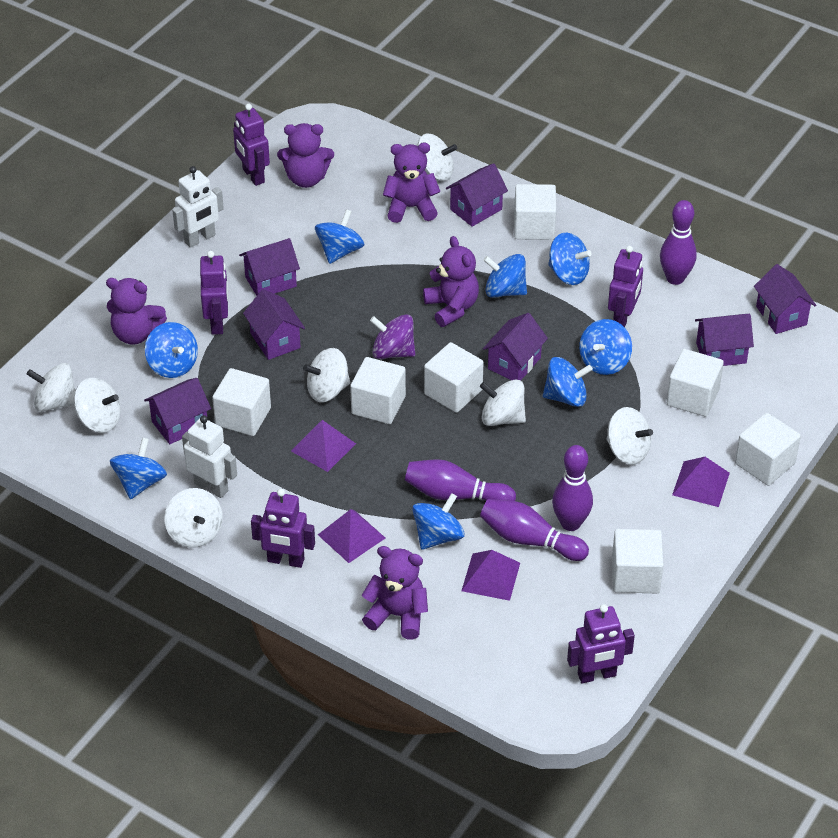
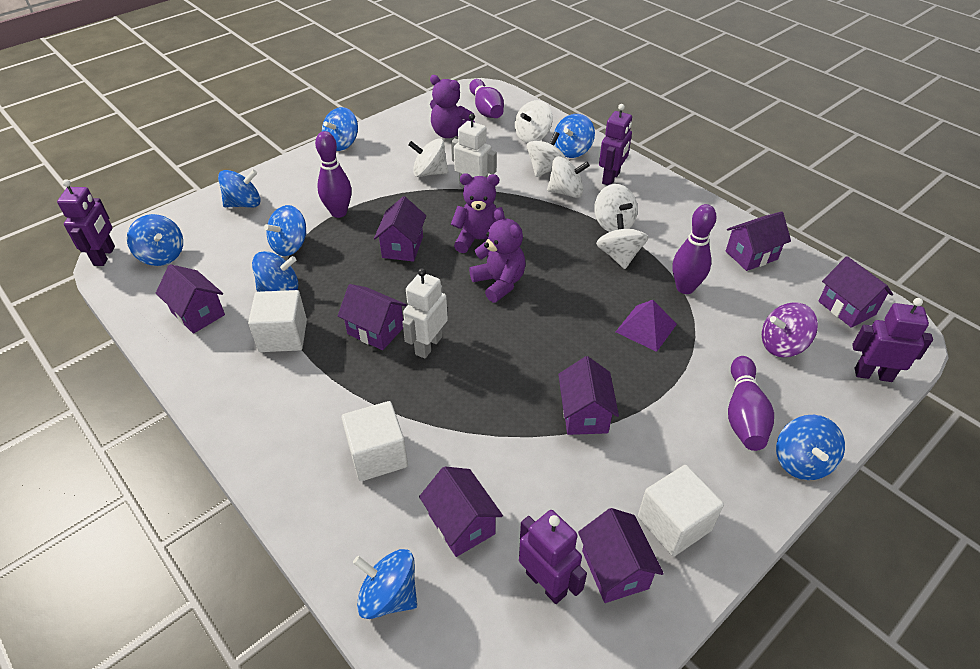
purple house: [144,378,211,444] [239,238,300,296] [243,289,305,360] [446,163,508,227] [483,313,548,380] [695,314,754,366] [754,264,816,334] = 7 -> [156,264,225,334] [338,284,407,350] [374,196,426,262] [419,466,503,557] [558,356,619,435] [578,508,664,603] [726,211,791,271] [818,256,893,328] = 8
purple pyramid: [291,420,356,472] [318,509,385,563] [462,550,520,601] [672,457,730,507] = 4 -> [616,300,677,352] = 1
purple robot: [200,251,228,335] [233,104,270,186] [251,489,315,568] [567,604,635,683] [608,246,643,327] = 5 -> [57,179,115,266] [519,510,587,604] [599,104,632,185] [852,298,933,382] = 4
purple teddy bear: [106,278,167,345] [277,123,334,188] [362,546,428,640] [383,143,441,223] [423,236,479,327] = 5 -> [430,75,475,138] [451,173,505,253] [469,209,526,303] = 3
white cube: [212,368,271,436] [350,357,406,424] [424,342,484,413] [514,184,556,240] [612,529,664,593] [667,349,724,417] [735,413,801,486] = 7 -> [248,290,307,352] [342,401,408,481] [638,465,724,556] = 3
white spinning top: [27,363,75,412] [74,378,121,433] [165,488,223,548] [303,348,350,402] [417,134,457,181] [480,380,526,426] [606,407,653,465] = 7 -> [408,138,448,177] [515,100,553,143] [527,132,566,177] [547,156,590,198] [594,184,638,232] [596,214,648,269] = 6

